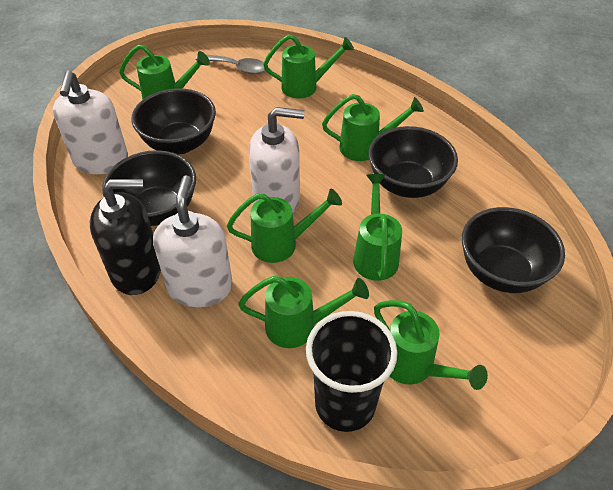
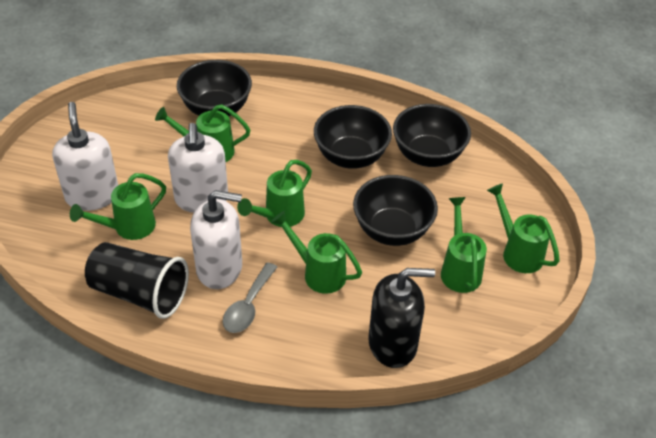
green watering can: [119,44,210,99] [227,189,342,263] [238,276,369,348] [263,35,354,98] [322,94,424,161] [353,174,402,281] [374,300,488,390] = 7 -> [70,173,166,240] [155,104,250,162] [237,160,312,227] [271,211,362,294] [441,197,487,293] [487,183,560,273] = 6

